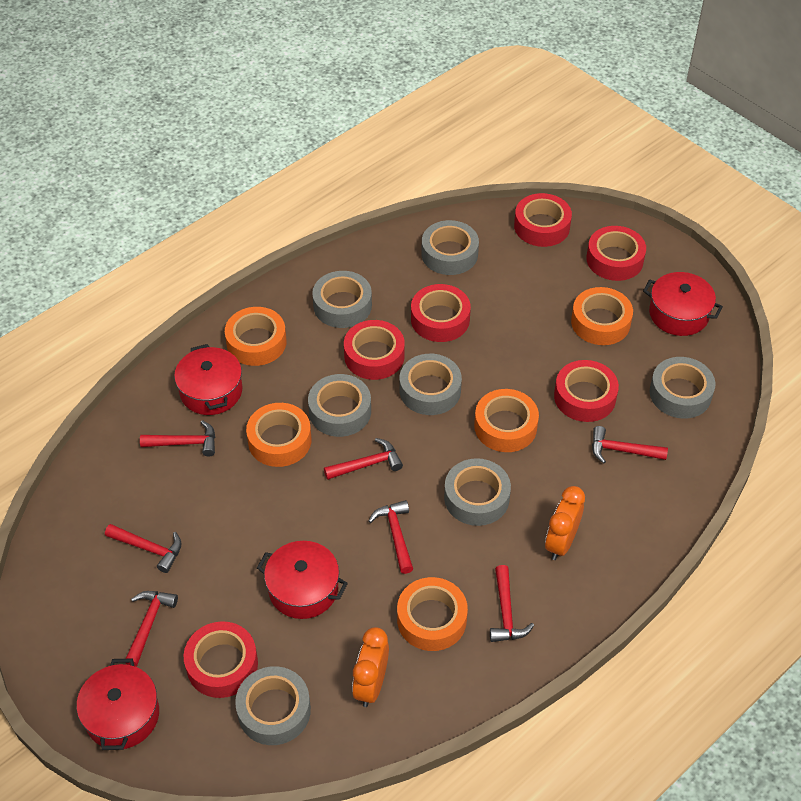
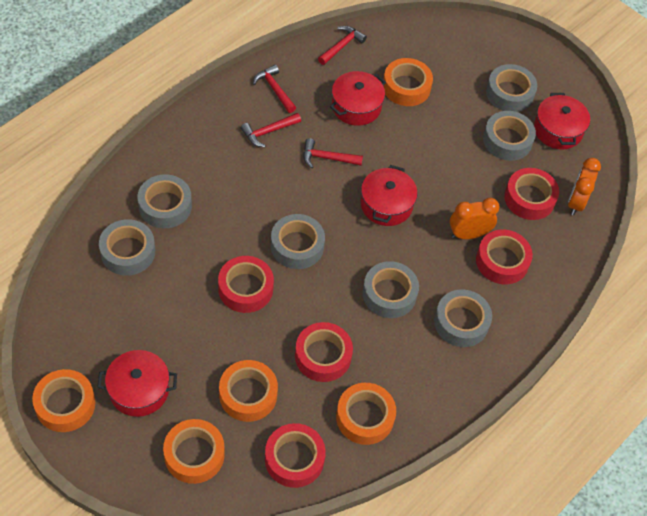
red hammer: [105,524,182,573] [126,591,178,667] [140,420,215,456] [324,438,403,480] [368,500,413,574] [490,565,534,642] [592,426,668,464] = 7 -> [241,113,301,147] [253,64,296,113] [303,138,363,168] [318,26,367,65] = 4
red tape: [184,621,258,698] [344,320,405,380] [411,284,471,342] [514,193,572,247] [554,360,619,422] [587,226,646,281] = 6 -> [218,256,274,313] [265,423,326,488] [295,322,353,382] [476,230,533,284] [504,168,559,220] = 5

